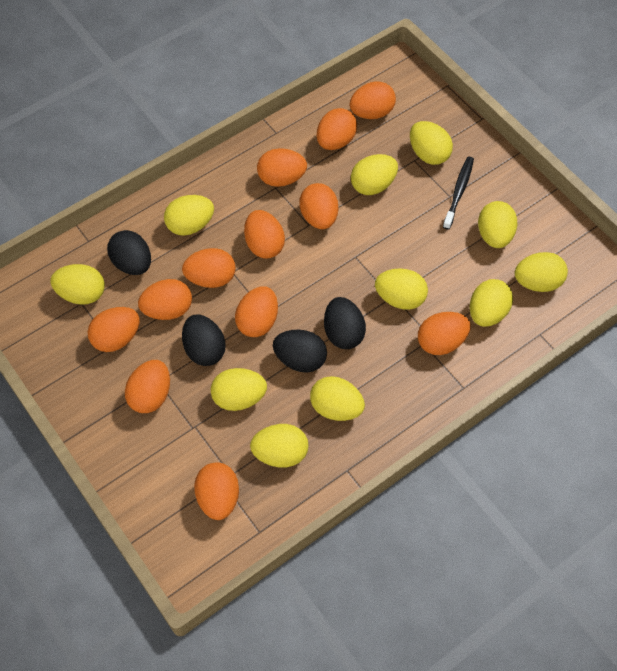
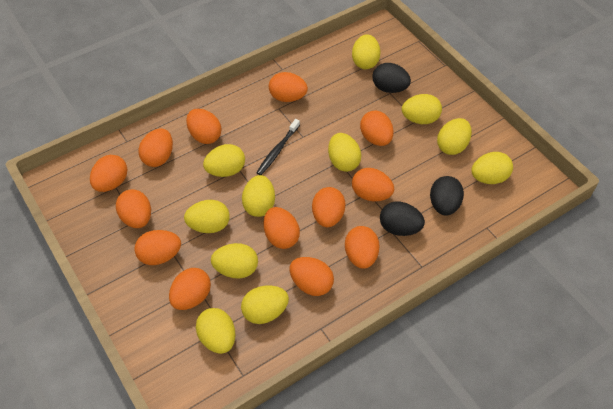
black egg: [107,230,151,275] [182,315,226,366] [273,330,327,373] [324,297,366,349] = 4 -> [372,63,411,93] [380,202,425,236] [430,176,464,216] = 3
orange egg: [88,307,140,352] [125,360,170,413] [138,279,192,320] [182,248,236,288] [194,462,239,520] [235,286,278,337] [244,210,285,259] [257,148,307,187] [299,183,338,229] [317,108,357,150] [350,82,396,119] [418,312,470,355] = 12 -> [90,155,128,192] [116,189,151,228] [134,230,181,265] [139,128,173,167] [169,268,211,310] [186,109,222,144] [264,207,300,249] [269,72,308,102] [289,257,334,296] [312,187,346,227] [345,226,380,269] [352,168,394,201] [360,110,394,146] = 13

